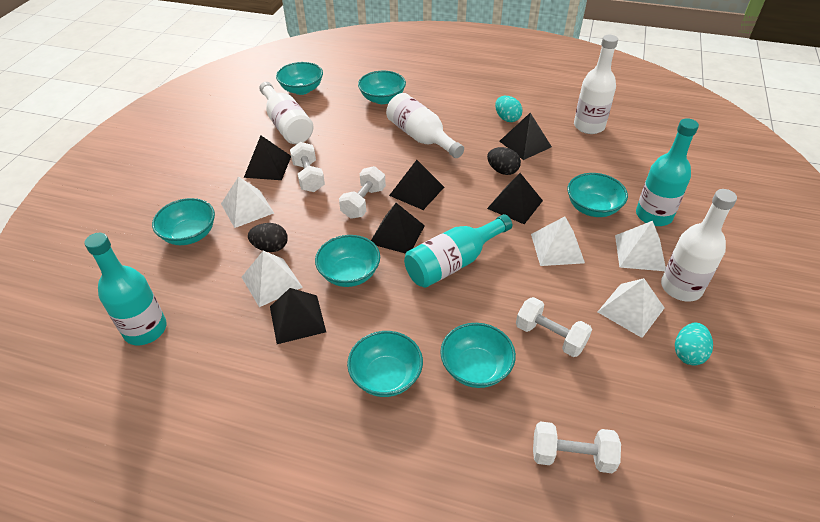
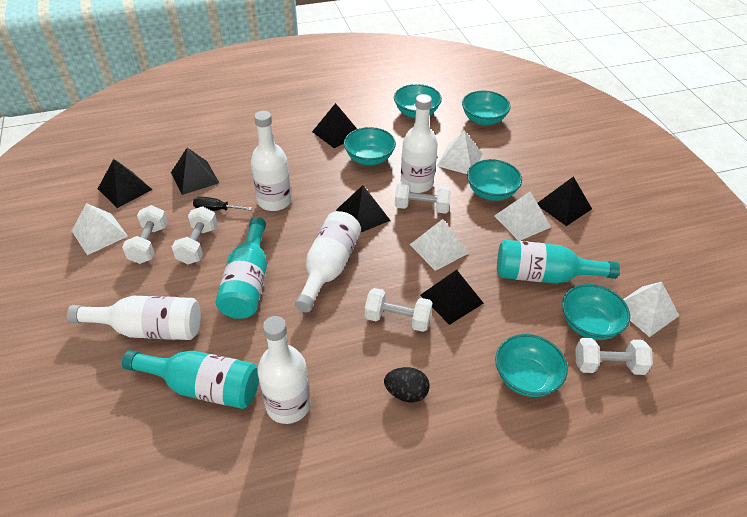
black egg: [248,223,288,252] [487,147,521,175] = 2 -> [384,367,430,403] = 1
black screwdriver: none = 0 -> [193,197,252,211] = 1
turquoise bowl: [152,198,215,245] [276,62,323,95] [315,235,380,287] [347,331,423,397] [358,71,406,104] [440,323,516,388] [567,173,628,217] = 7 -> [344,127,396,165] [394,84,442,118] [462,91,511,125] [467,159,522,201] [495,334,568,397] [562,284,630,340] = 6
turquoise egg: [495,96,523,122] [675,323,713,365] = 2 -> none = 0
white bottle: [259,82,314,144] [386,93,464,158] [574,35,618,134] [661,189,737,302] = 4 -> [67,296,201,340] [251,111,292,211] [257,316,311,424] [295,211,361,312] [401,94,438,193] = 5
white dumbbell: [290,142,325,192] [339,166,386,219] [516,297,592,357] [533,421,621,473] = 4 -> [122,205,168,264] [172,206,218,265] [365,288,433,332] [395,182,451,214] [575,338,653,375] = 5

